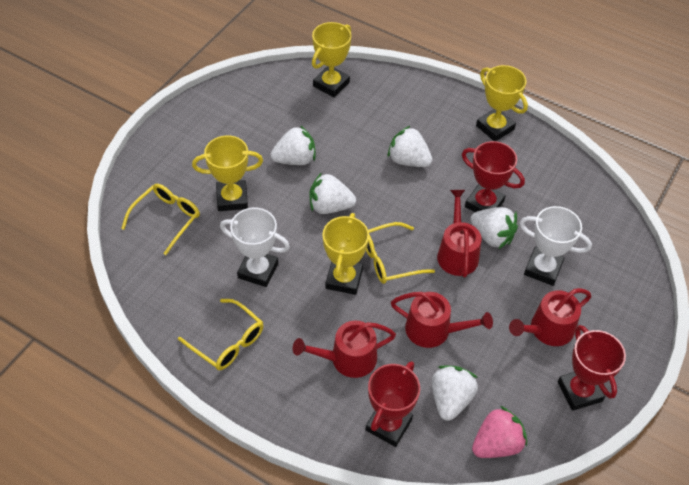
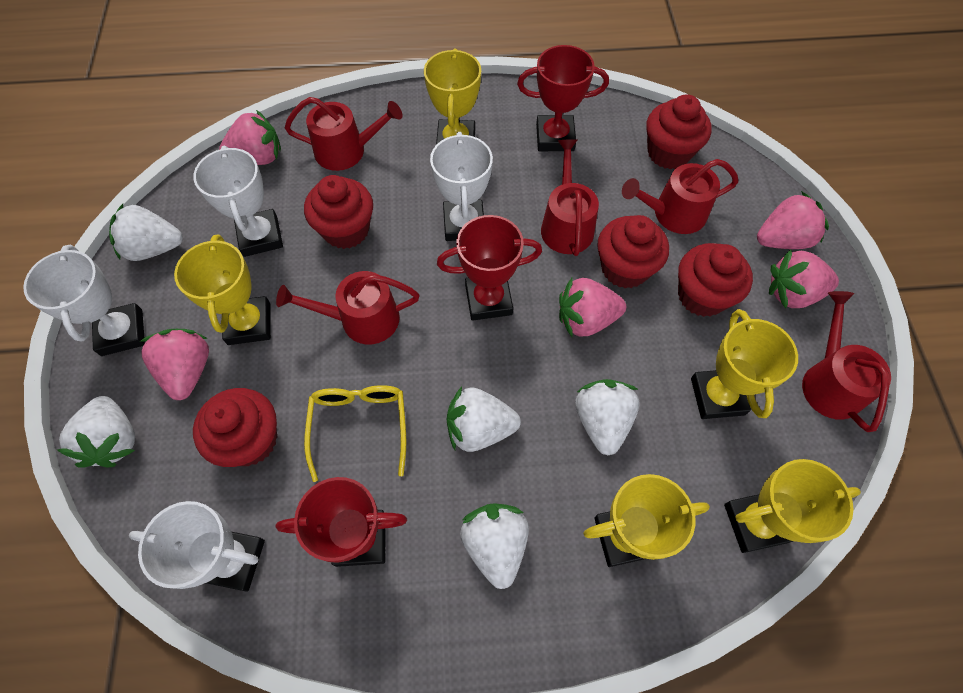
pink strawberry: [472,406,527,458] = 1 -> [141,329,209,400] [219,110,281,165] [559,278,626,337] [757,191,829,249] [769,249,839,308] = 5
red cupcake: none = 0 -> [193,388,277,467] [304,175,373,249] [597,215,669,289] [646,95,712,169] [678,243,753,317] = 5
red watering can: [293,321,396,378] [391,292,493,348] [437,190,481,277] [509,288,591,346] = 4 -> [276,271,419,344] [285,97,402,171] [541,139,599,256] [622,159,739,234] [802,291,891,432] = 5
white trophy: [220,208,290,287] [520,206,592,286] = 2 -> [23,245,145,356] [129,501,265,592] [193,146,283,257] [430,132,493,241] = 4
yellow glasses: [121,184,200,255] [178,299,263,370] [366,222,435,284] = 3 -> [304,385,406,482] = 1
yellow trophy: [192,135,263,211] [312,22,351,97] [322,213,369,295] [476,65,528,141] = 4 -> [174,234,271,345] [424,49,481,145] [583,474,710,567] [691,309,798,419] [724,459,861,553] = 5

